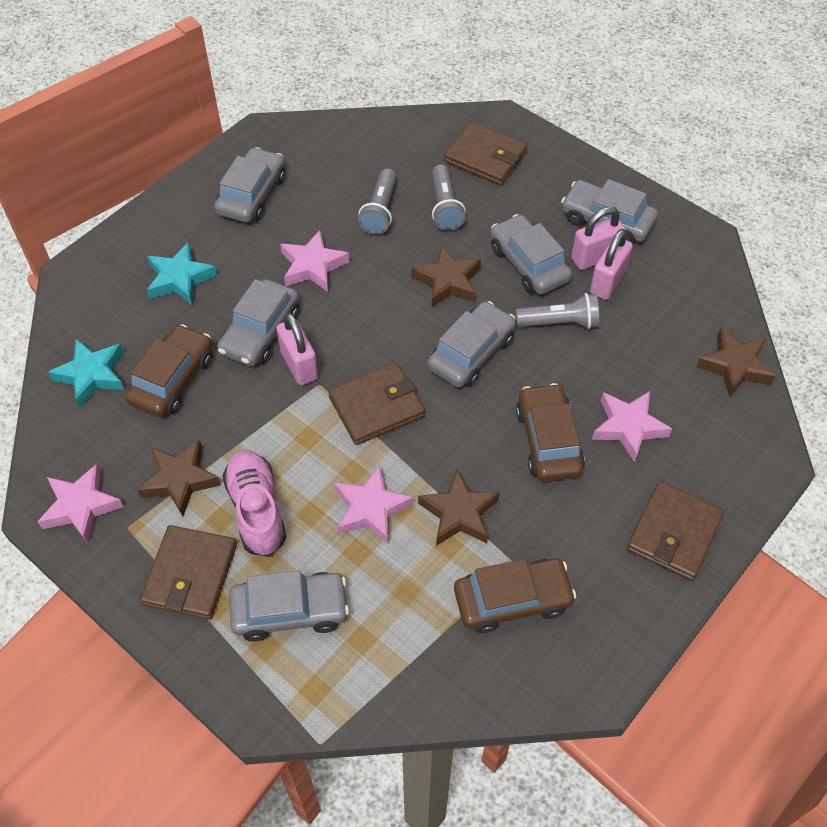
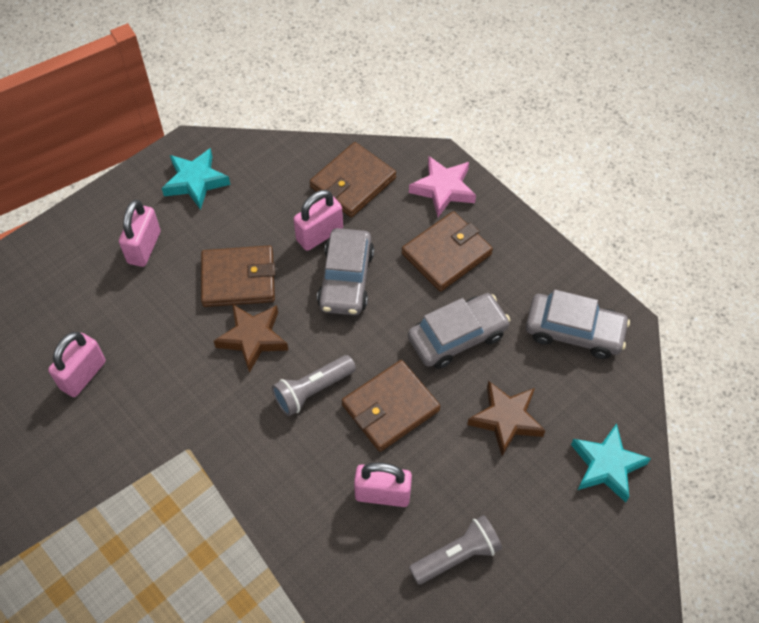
brown car: [125,324,212,417] [454,558,576,633] [516,383,585,482] = 3 -> none = 0
brown star: [137,440,221,516] [411,245,481,307] [418,469,500,546] [696,328,775,397] = 4 -> [214,304,288,373] [467,381,545,456] = 2
grey car: [214,147,285,223] [217,279,299,366] [229,570,349,642] [427,301,516,387] [490,214,572,295] [561,179,658,244] = 6 -> [317,228,374,315] [408,293,510,369] [526,289,630,359] = 3
grey flashlight: [358,168,397,234] [432,165,466,231] [516,293,599,329] = 3 -> [272,355,356,416] [409,515,502,585] = 2
pink padlock: [276,313,318,385] [571,207,626,270] [590,229,633,300] = 3 -> [48,332,106,397] [119,200,160,267] [293,190,343,251] [354,462,412,507] = 4
pink shoe: [223,450,286,556] = 1 -> none = 0
pink star: [37,464,124,543] [280,230,350,292] [334,465,413,544] [592,391,672,462] = 4 -> [409,156,476,217] = 1

